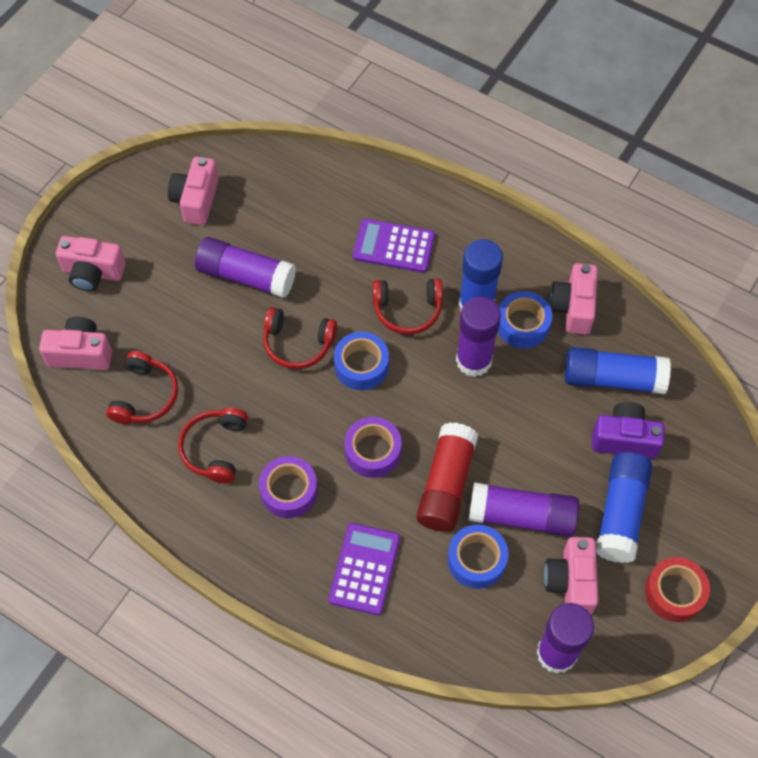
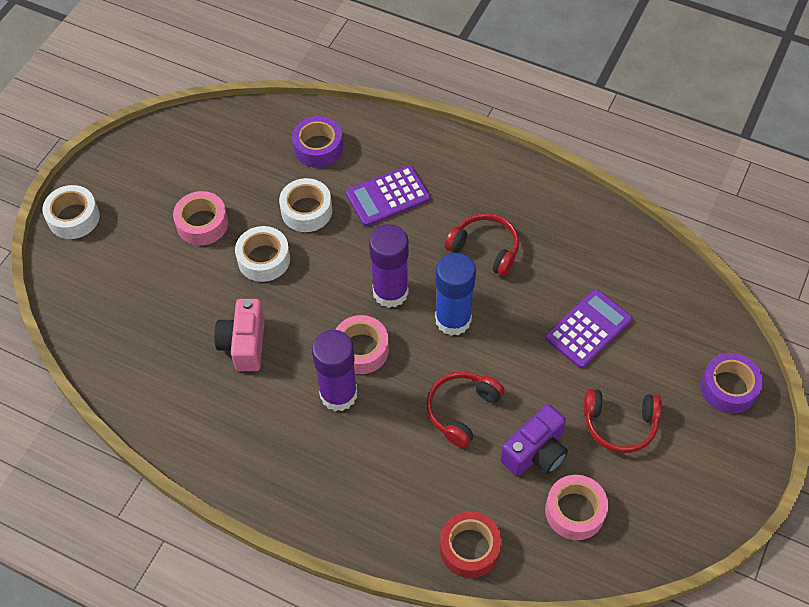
blue glue stick: [459,239,503,311] [565,347,671,394] [596,452,652,563] = 3 -> [435,253,476,336] = 1
blue tape: [334,332,389,390] [448,524,508,589] [498,291,552,349] = 3 -> none = 0
pink camera: [39,317,112,370] [56,236,126,292] [168,157,219,225] [544,537,598,615] [549,263,598,335] = 5 -> [214,299,265,371] = 1
pink tape: none = 0 -> [173,191,228,246] [335,315,389,374] [545,475,608,540] = 3
purple glue stick: [195,237,296,298] [456,297,501,377] [469,482,579,537] [536,603,594,674] = 4 -> [312,330,357,411] [369,224,409,308] = 2
red glue stick: [417,422,478,532] = 1 -> none = 0
red headphones: [106,351,178,424] [178,407,248,484] [263,307,337,369] [373,278,443,335] = 4 -> [426,371,504,448] [445,213,519,276] [584,389,662,453] = 3
white tape: none = 0 -> [43,185,100,239] [235,226,290,282] [279,178,332,232] = 3

